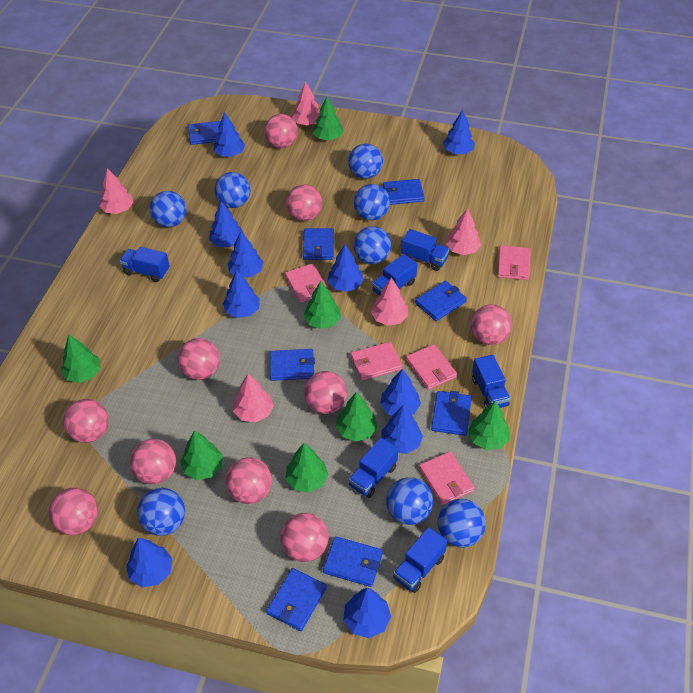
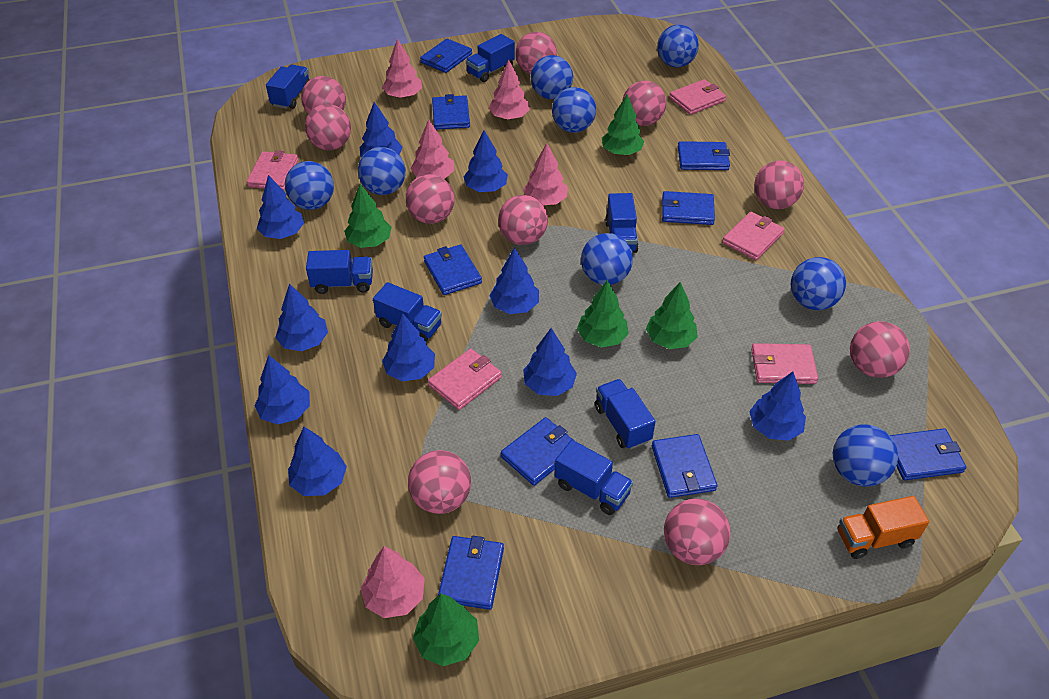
blue truck: [120,247,170,282] [349,438,398,498] [372,254,417,296] [393,527,447,593] [401,229,450,271] [472,355,510,408] = 6 -> [266,65,309,109] [306,250,373,294] [373,282,442,342] [466,34,515,82] [555,440,633,515] [595,379,656,449] [605,193,639,253] = 7
blue wallet: [188,121,221,145] [266,568,327,631] [270,349,315,381] [303,228,334,260] [323,536,383,587] [383,179,425,205] [415,280,467,321] [431,391,472,436] = 8 -> [420,39,472,73] [424,244,482,295] [432,94,470,130] [438,536,504,610] [501,417,573,486] [652,434,717,498] [662,191,715,225] [678,141,730,170] [890,428,966,480] = 9
green tree: [61,334,101,383] [180,430,223,480] [285,443,328,493] [303,281,341,329] [313,97,344,141] [336,392,377,442] [468,401,509,450] = 7 -> [344,184,392,248] [413,594,479,666] [577,280,629,347] [602,94,644,155] [646,282,698,349] = 5
orange truck: none = 0 -> [838,496,929,559] = 1

